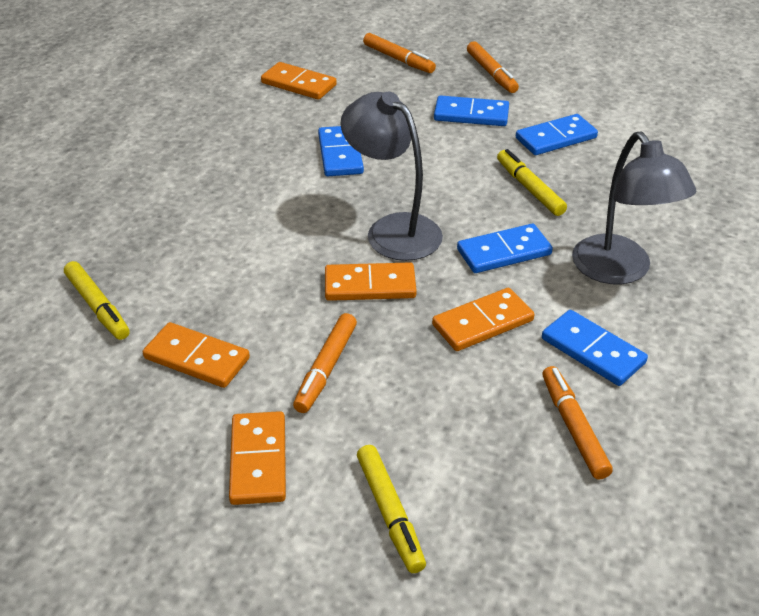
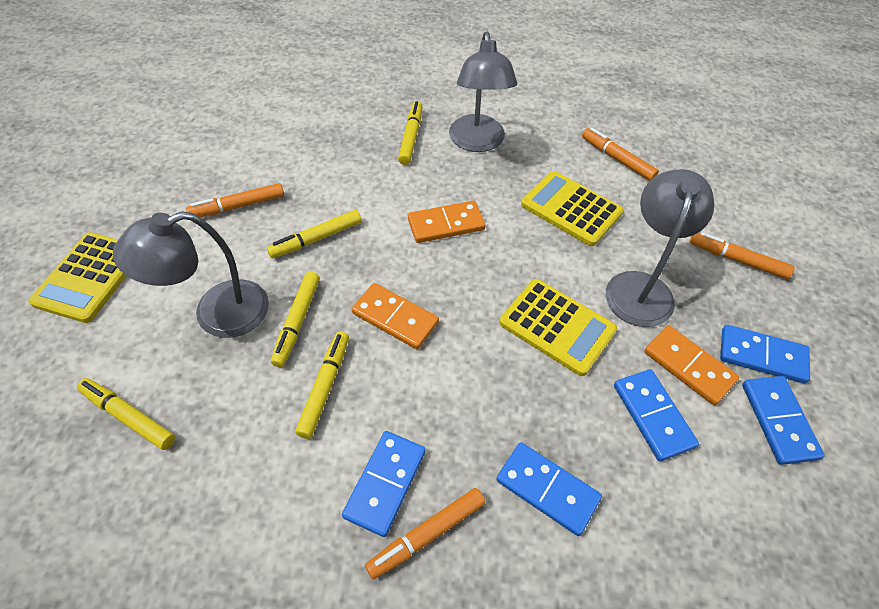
grey lamp: [341,92,443,261] [572,131,696,285] = 2 -> [113,211,269,338] [449,32,517,152] [606,169,714,327] = 3
orange domino: [143,322,250,388] [229,411,286,505] [261,62,337,100] [325,262,417,301] [432,288,534,351] = 5 -> [351,283,439,349] [408,201,486,243] [644,325,739,405] = 3
yellow calculator: none = 0 -> [28,232,126,323] [499,279,617,376] [521,171,623,246] = 3
yellow marker: [64,261,130,340] [357,445,426,573] [497,149,567,216] = 3 -> [77,378,175,450] [267,210,362,258] [271,272,320,367] [295,331,349,439] [398,101,423,165] = 5

